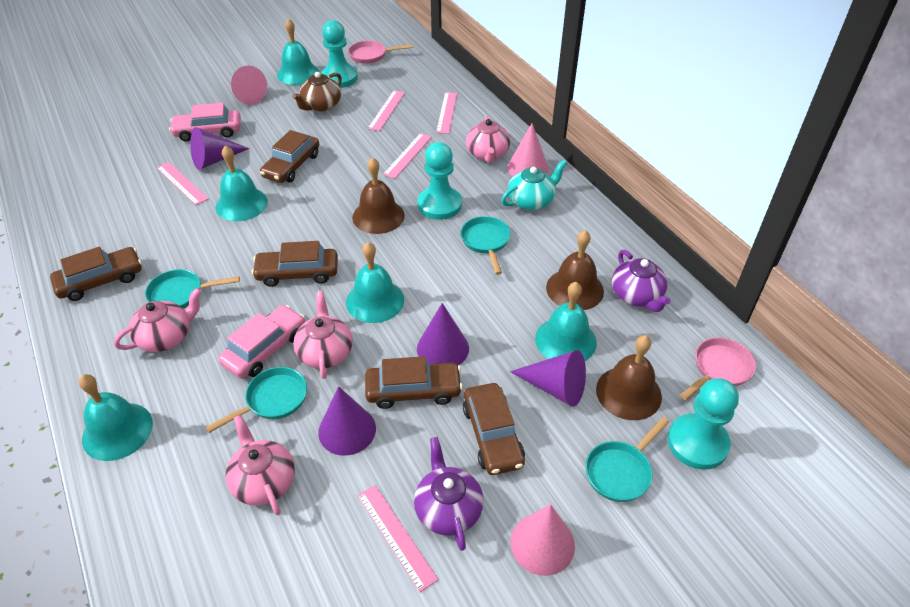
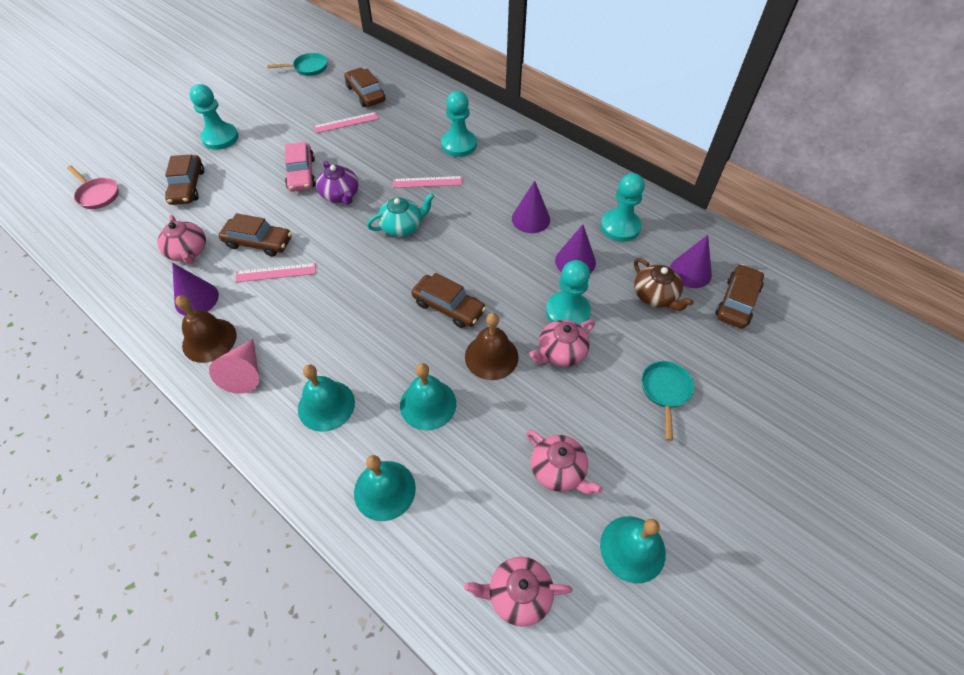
brown bell: [352,157,405,234] [546,230,604,310] [596,335,662,420] = 3 -> [176,295,237,363] [465,313,518,380] = 2
pink car: [169,103,241,142] [218,305,305,378] = 2 -> [285,142,316,192] = 1
pink cone: [231,65,267,105] [507,123,549,176] [510,504,575,576] = 3 -> [209,339,259,394] = 1
pink pan: [348,41,413,64] [680,337,756,400] = 2 -> [67,166,119,209] = 1
pink ruler: [157,162,209,205] [357,485,439,592] [368,90,405,131] [383,133,432,179] [436,92,457,134] = 5 -> [235,263,316,282] [313,112,379,133] [393,176,463,188] = 3
purple teapot: [414,437,484,551] [612,250,670,312] = 2 -> [316,161,359,205] = 1
turquoise bell: [79,374,153,461] [216,145,268,221] [277,18,319,85] [346,242,404,323] [535,282,597,361] = 5 -> [298,364,355,432] [354,455,416,521] [400,363,456,430] [600,516,666,584] = 4
turquoise pan: [145,269,240,308] [206,367,307,433] [461,216,511,275] [585,417,669,502] = 4 -> [267,53,327,76] [641,361,694,441] = 2
turquoise pawn: [321,20,358,88] [418,142,462,220] [668,378,739,470] = 3 -> [189,84,239,150] [441,91,477,157] [546,260,591,326] [600,173,645,242] = 4

